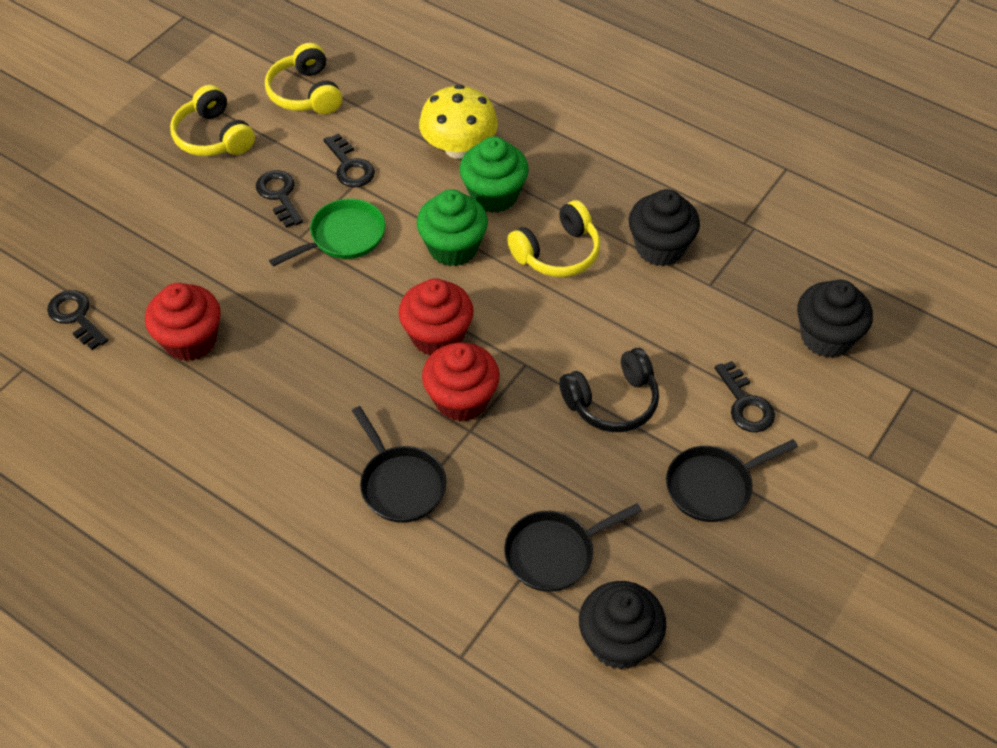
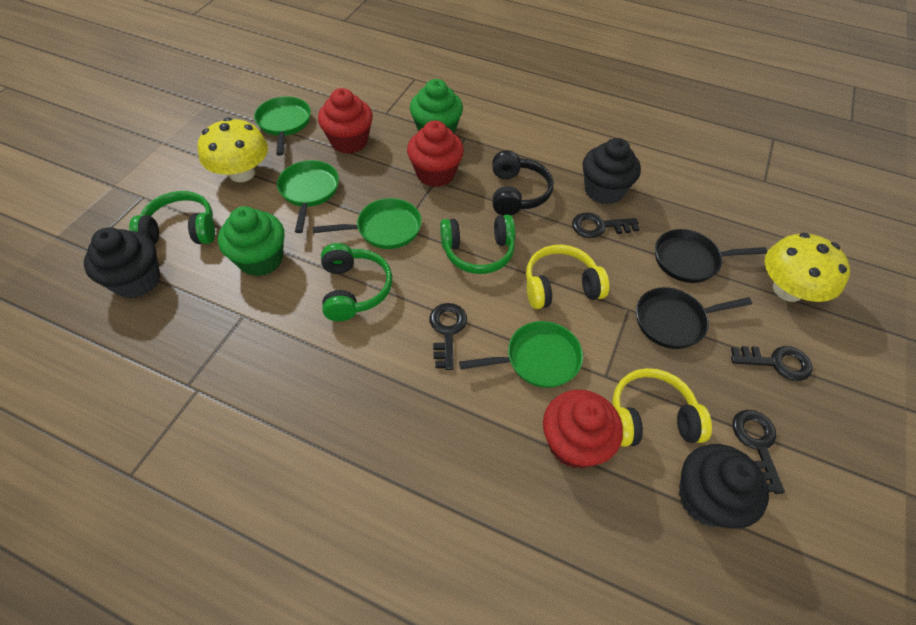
black pan: [352,406,446,523] [504,503,642,592] [666,439,798,522] = 3 -> [636,287,752,349] [655,229,767,283] = 2
green headphones: none = 0 -> [129,191,215,245] [321,243,392,321] [440,215,515,274] = 3
green pan: [269,199,385,267] = 1 -> [254,96,311,156] [277,160,339,233] [313,198,422,249] [459,321,583,388] = 4
yellow headphones: [170,85,255,156] [265,43,342,114] [507,200,600,277] = 3 -> [526,245,609,309] [612,368,712,447] = 2
yellow mushroom: [419,84,498,159] = 1 -> [198,117,268,182] [765,233,850,302] = 2

